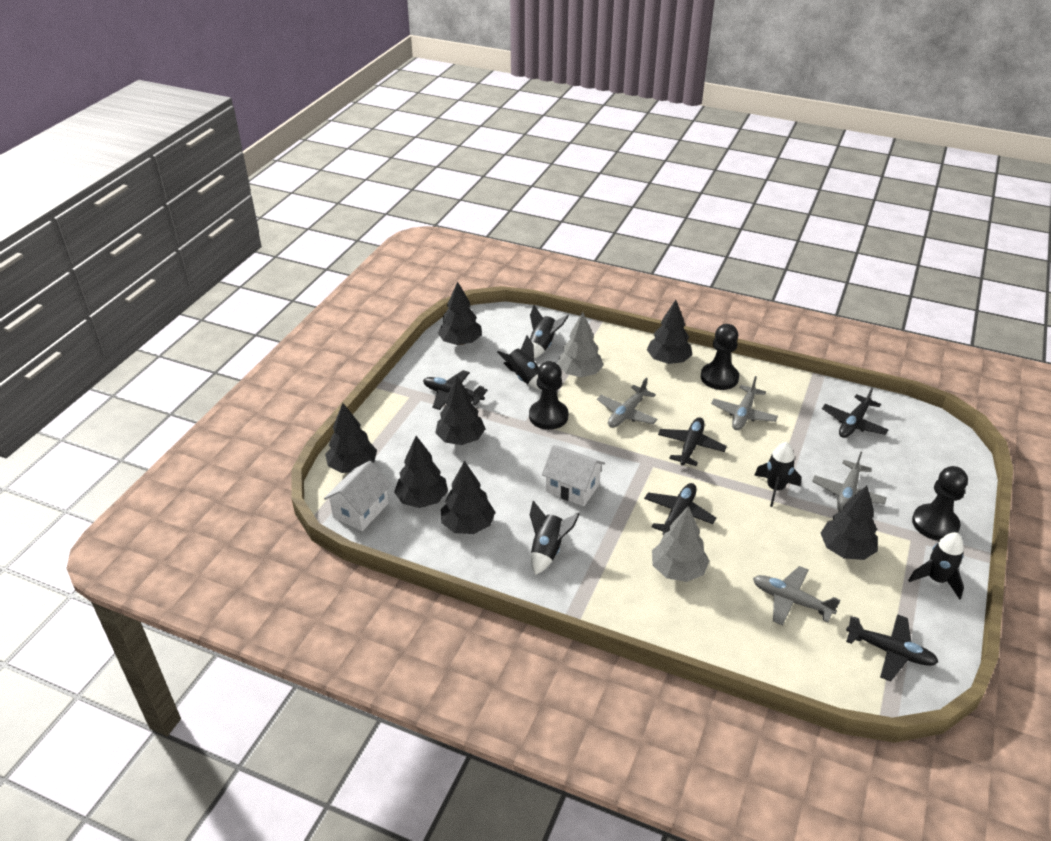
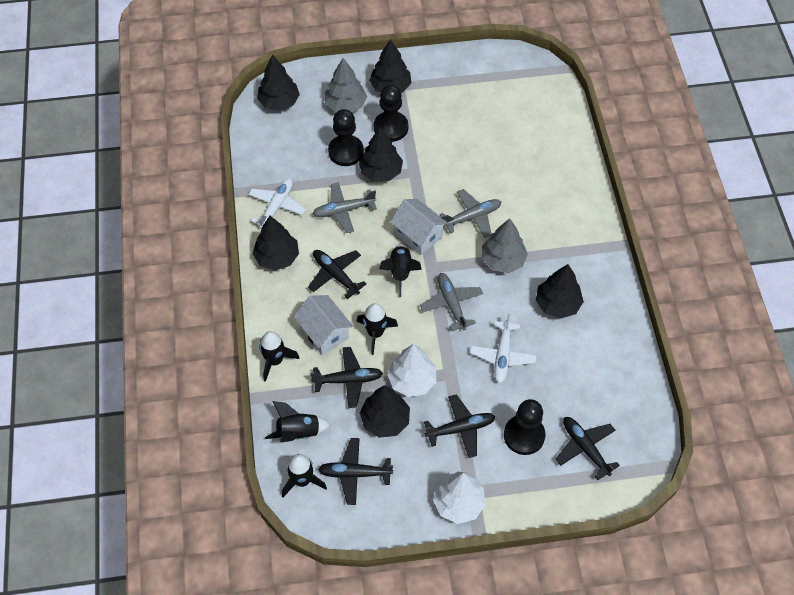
black tree: [325,403,377,473] [394,436,448,508] [435,376,485,445] [438,281,482,345] [441,461,495,534] [647,300,693,364] [821,486,878,560] = 7 -> [253,216,299,270] [257,55,300,111] [359,127,403,181] [360,385,410,438] [369,39,411,93] [536,264,584,319] = 6
grey plane: [597,378,658,428] [711,376,778,430] [753,566,840,626] [812,452,887,512] = 4 -> [313,182,377,233] [420,273,483,331] [440,189,501,238] = 3
white plane: none = 0 -> [248,178,306,229] [470,314,537,384] = 2
white tree: none = 0 -> [387,344,436,397] [433,472,486,524] = 2

